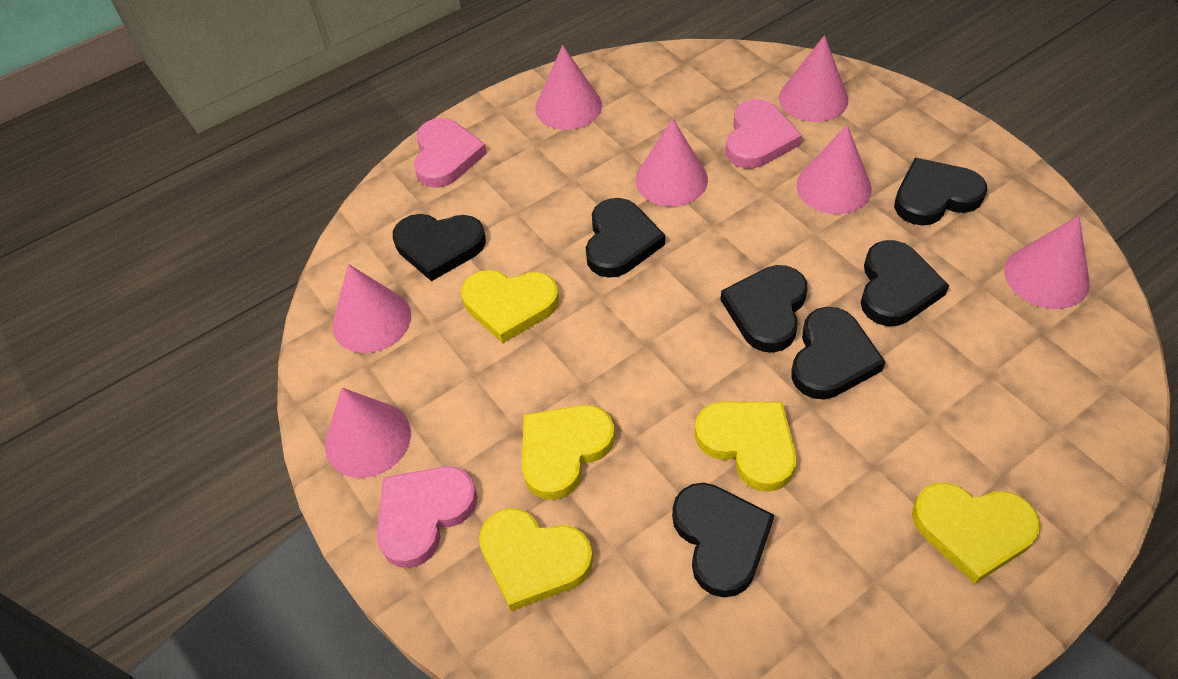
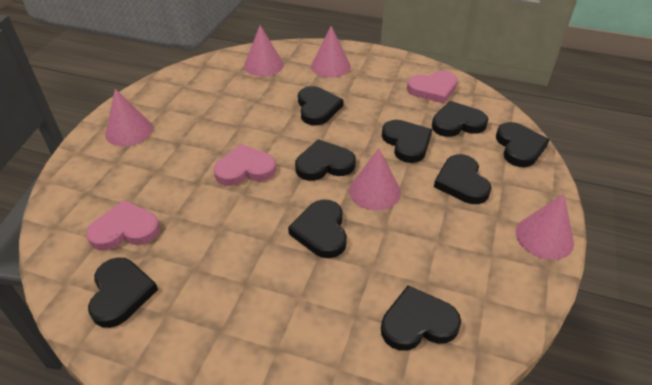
black heart: [393,214,486,281] [586,198,665,278] [672,483,774,597] [721,265,807,353] [792,307,885,400] [861,240,949,326] [894,158,987,226] = 7 -> [88,257,158,328] [288,200,347,258] [295,139,356,181] [298,86,343,125] [381,285,461,351] [382,120,432,163] [432,101,488,137] [434,154,492,204] [496,122,550,167] = 9
pink cone: [325,388,411,478] [332,264,411,353] [535,45,602,130] [636,118,708,206] [779,35,848,122] [796,125,872,214] [1004,216,1090,309] = 7 -> [105,89,153,147] [244,25,284,77] [311,26,351,78] [349,148,401,211] [516,194,574,260] = 5
yellow heart: [461,270,559,343] [479,508,593,611] [522,405,615,500] [695,402,796,492] [912,483,1041,584] = 5 -> none = 0

